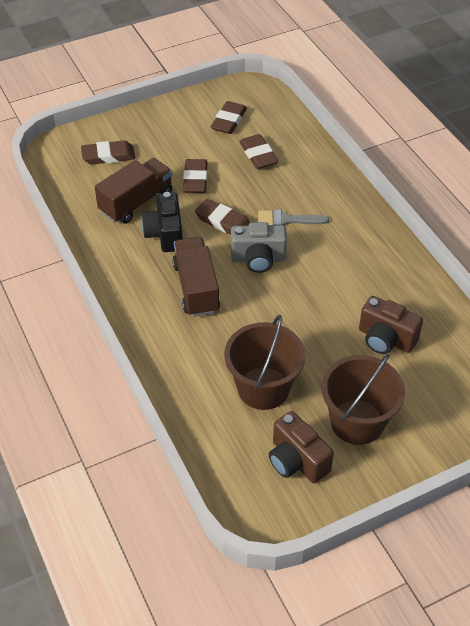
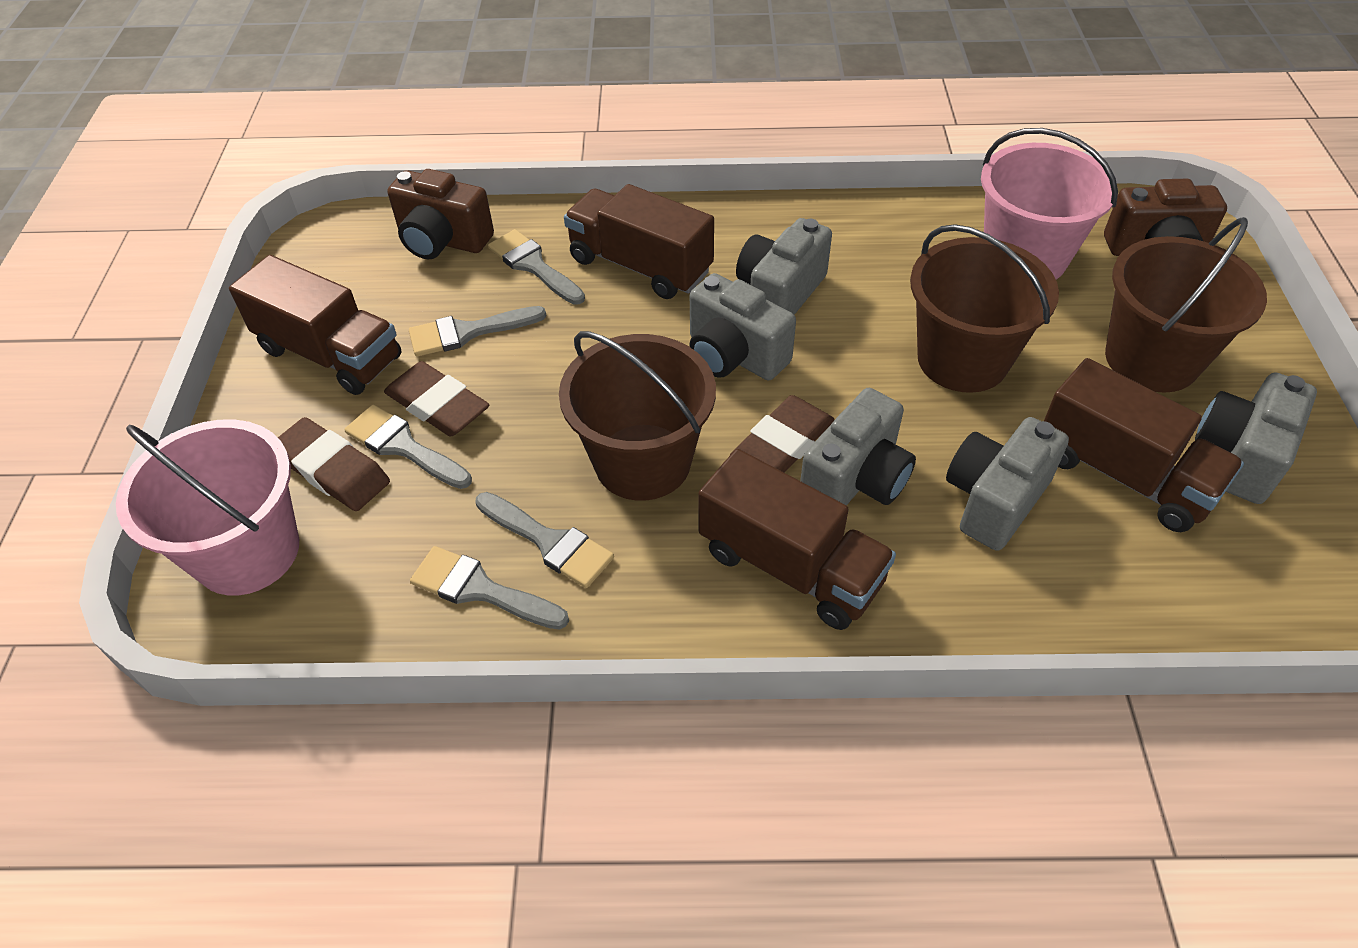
black camera: [141,192,183,252] = 1 -> none = 0
brown bucket: [224,315,305,410] [321,354,405,445] = 2 -> [559,331,716,501] [910,224,1059,393] [1105,217,1267,393] = 3
brown eraser: [81,140,135,165] [183,159,208,193] [195,199,251,234] [211,101,247,134] [239,134,278,169] = 5 -> [278,417,390,511] [384,361,489,436] [730,395,834,473] = 3
brown truck: [95,158,172,224] [172,237,220,317] = 2 -> [229,255,401,395] [564,184,714,299] [698,449,896,630] [1044,358,1244,532] = 4
grey brush: [258,210,329,226] = 1 -> [344,405,472,489] [409,306,547,357] [410,546,569,630] [475,492,614,588] [488,229,585,305] = 5
grey camera: [231,222,287,273] = 1 -> [689,273,796,380] [736,218,832,315] [800,388,916,506] [946,417,1069,551] [1195,373,1317,504] = 5
pink bucket: none = 0 -> [116,419,299,596] [981,128,1118,280] = 2

